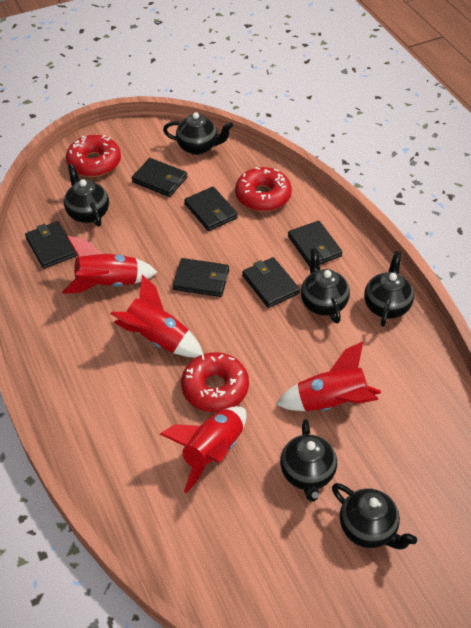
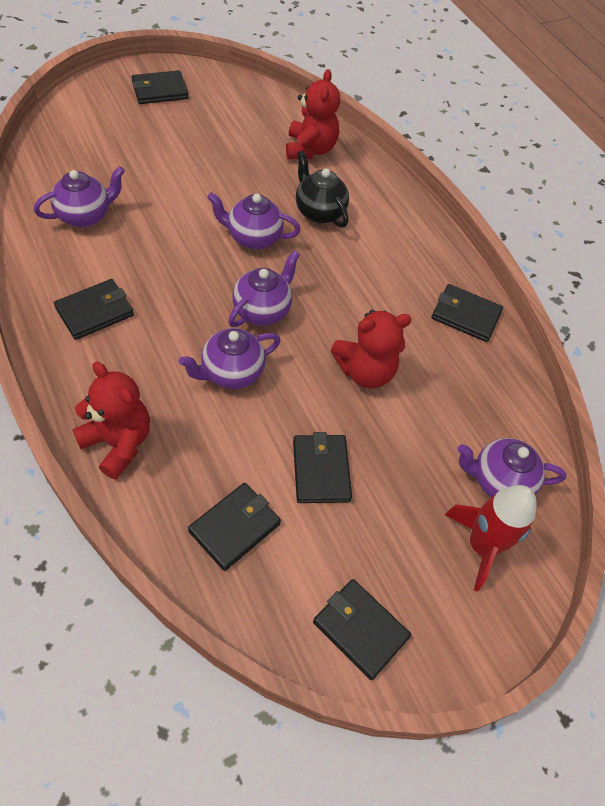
black teapot: [64,164,109,227] [163,112,233,155] [280,419,337,502] [301,248,350,323] [332,483,417,549] [364,251,414,327] = 6 -> [296,151,349,228] = 1
purple teapot: none = 0 -> [34,166,125,228] [179,328,281,389] [207,192,301,250] [228,251,300,327] [457,438,567,497] = 5
red donut: [66,135,121,177] [181,352,249,412] [235,167,292,211] = 3 -> none = 0
red rocket: [62,236,157,294] [111,275,203,357] [160,406,246,493] [276,342,381,411] = 4 -> [444,485,537,592] = 1
red teddy bear: none = 0 -> [72,361,150,480] [286,69,340,159] [331,310,412,388] = 3

